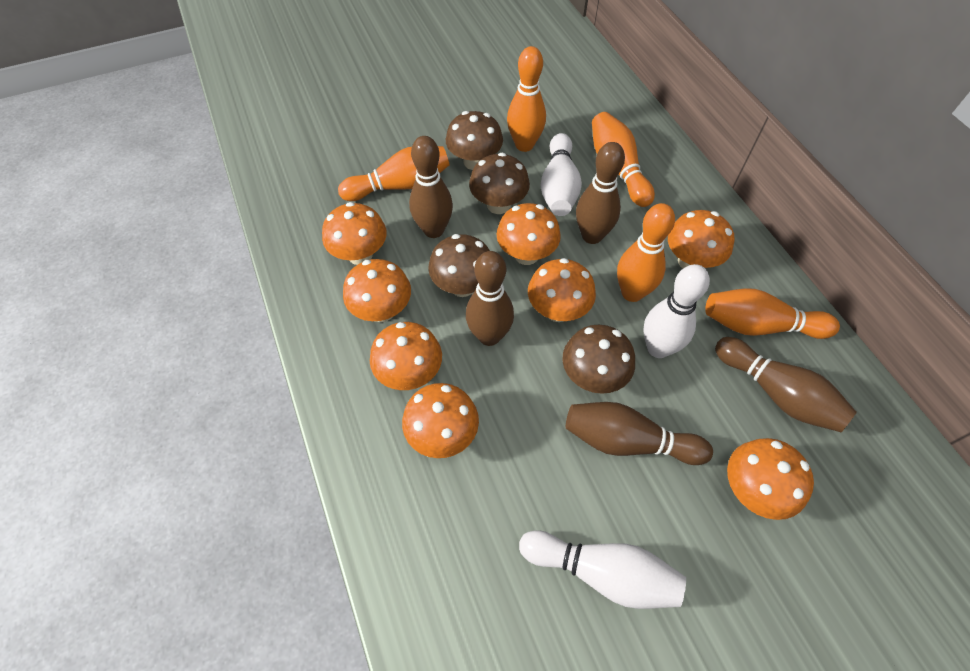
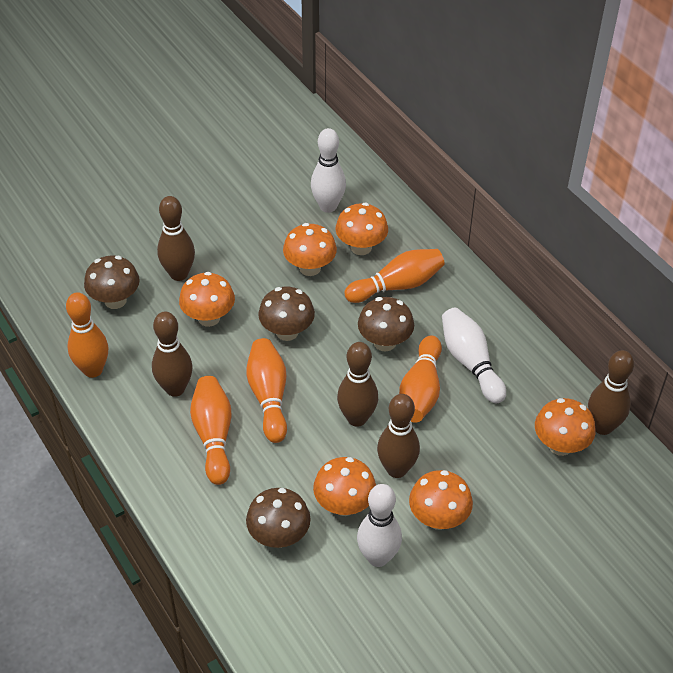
orange mushroom: [322,202,387,265] [343,259,411,322] [370,322,442,390] [402,383,479,458] [496,203,561,265] [528,258,596,322] [668,210,734,268] [727,438,814,520] = 8 -> [179,272,235,327] [283,223,337,276] [313,457,376,516] [335,203,388,255] [409,470,473,530] [535,398,596,456] = 6

